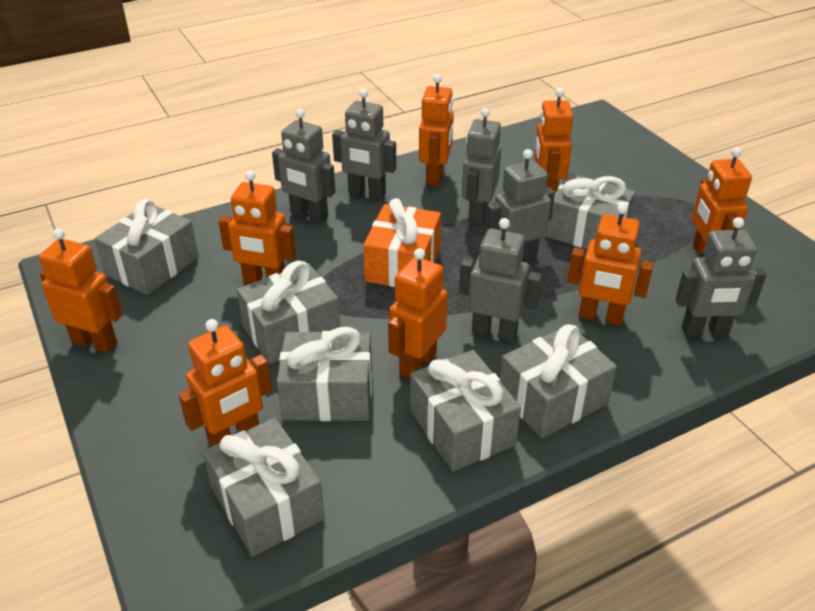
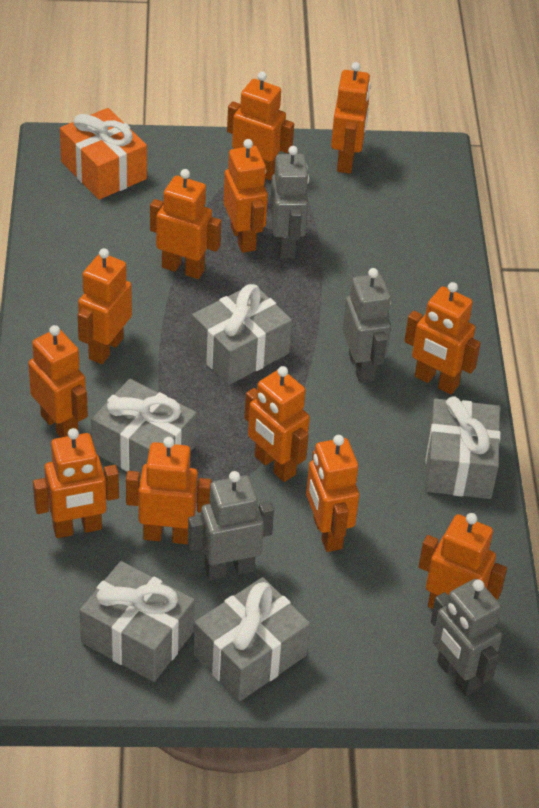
grey gift: [95,199,199,295] [203,418,325,557] [237,260,340,364] [277,327,372,421] [410,350,521,471] [500,324,617,438] [546,173,636,249] = 7 -> [80,561,195,682] [91,379,197,478] [191,284,292,385] [194,577,310,701] [425,396,501,499] = 5
grey robot: [272,109,336,223] [332,89,396,200] [459,218,542,341] [462,108,501,225] [485,149,555,261] [675,217,767,337] = 6 -> [188,471,274,580] [270,146,309,259] [343,268,391,383] [431,579,502,696] = 4
orange robot: [39,228,123,353] [178,319,272,446] [219,170,296,284] [388,248,448,379] [419,74,454,187] [534,88,573,193] [567,203,654,325] [691,147,752,257] = 8 -> [28,325,88,438] [33,428,119,538] [78,248,132,364] [126,437,212,544] [150,169,221,279] [223,139,268,253] [227,71,294,180] [244,366,310,482] [306,435,359,552] [331,62,371,174] [405,282,481,394] [419,513,507,609] = 12

